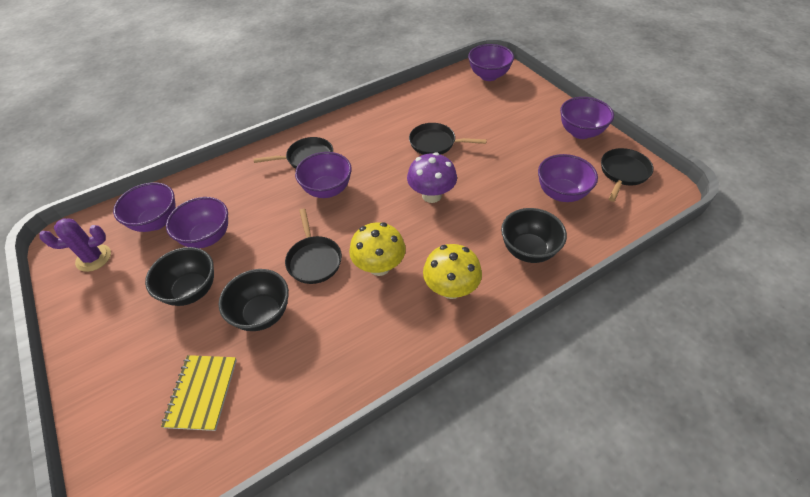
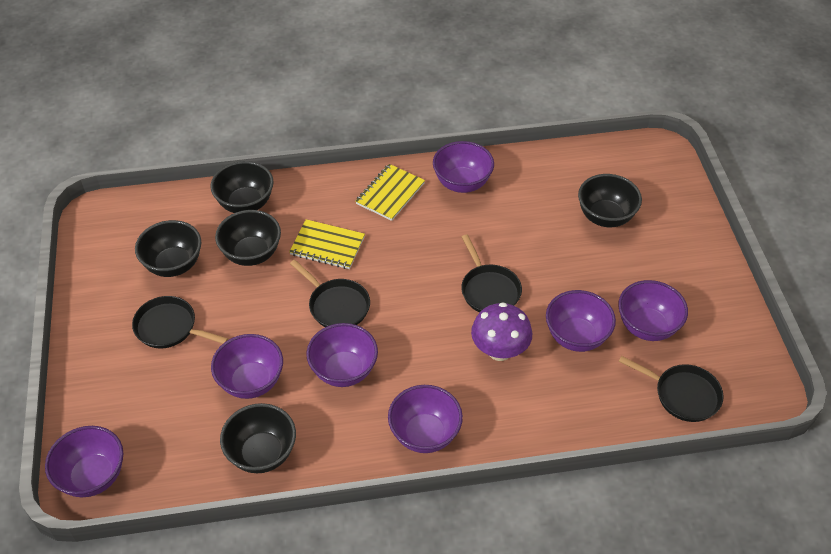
black bowl: [145,247,214,306] [219,269,289,331] [501,208,567,263] = 3 -> [135,220,201,277] [210,161,274,213] [215,210,281,266] [220,403,296,473] [578,174,642,227] = 5
purple bowl: [113,182,176,232] [166,197,228,248] [295,152,352,198] [468,44,514,81] [538,154,598,202] [560,97,614,139] = 6 -> [45,426,124,497] [211,334,283,399] [306,323,378,387] [388,385,463,453] [433,141,494,193] [546,290,616,352] [618,280,688,341] = 7
purple cactus: [40,218,111,272] = 1 -> none = 0
yellow mushroom: [349,222,406,276] [423,244,482,299] = 2 -> none = 0
yellow notebook: [161,355,237,431] = 1 -> [289,219,365,269] [355,164,425,221] = 2

